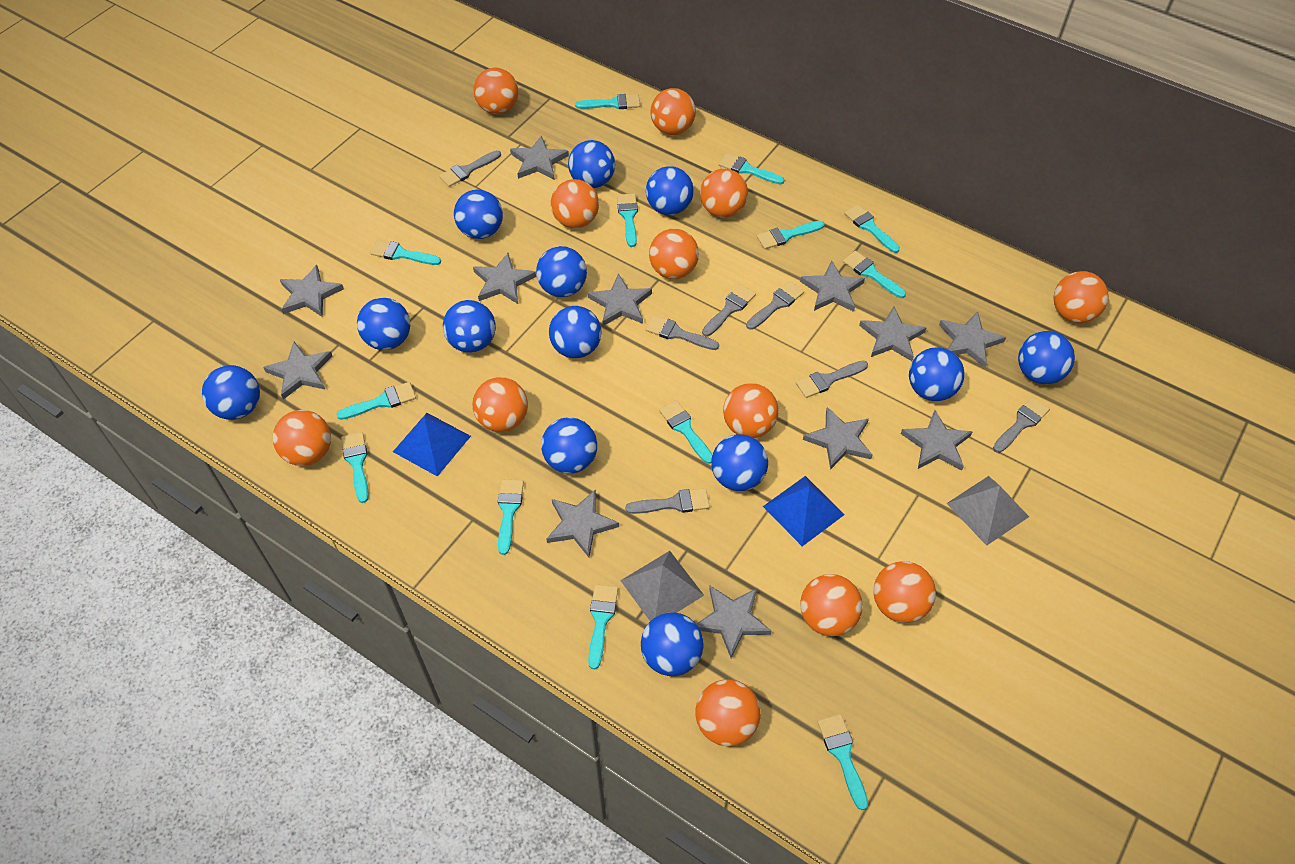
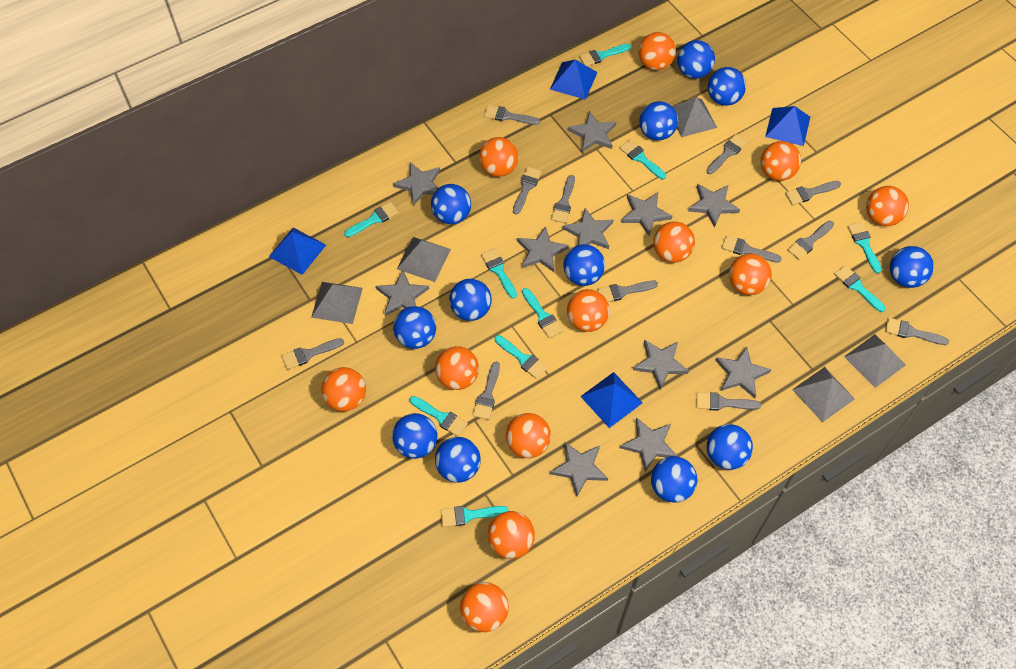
blue ball: [202,365,260,420] [357,298,410,350] [443,300,496,353] [454,189,503,239] [536,246,587,297] [541,417,597,474] [549,306,601,358] [568,140,615,188] [641,612,704,676] [646,166,694,215] [711,434,768,491] [909,347,965,401] [1018,331,1075,384] = 13 -> [392,413,437,459] [393,306,436,349] [431,184,471,224] [435,437,481,483] [449,279,492,321] [563,244,605,286] [639,101,678,141] [651,456,697,503] [677,40,715,78] [707,424,753,470] [708,67,746,106] [890,246,934,288] = 12
blue pyramid: [393,413,471,477] [763,476,845,546] = 2 -> [269,227,326,275] [550,59,598,100] [580,372,643,428] [765,106,810,146] = 4
grey brush: [439,150,501,187] [625,488,710,514] [645,315,719,350] [702,284,756,336] [746,281,804,330] [796,360,868,398] [993,397,1050,453] = 7 -> [282,338,344,370] [472,362,500,420] [484,105,540,125] [513,167,542,215] [551,175,575,223] [597,281,658,302] [697,392,761,411] [707,134,747,174] [722,235,782,263] [785,181,841,205] [787,221,834,260] [885,318,949,345] = 12
grey pyramid: [620,551,704,621] [946,476,1029,546] = 2 -> [311,282,363,324] [397,237,451,282] [672,97,717,137] [792,367,855,422] [844,334,906,388] = 5
grey star: [263,342,333,400] [280,265,344,317] [473,253,536,304] [510,136,569,180] [546,489,619,557] [588,273,652,326] [697,586,772,658] [800,260,865,312] [803,407,872,470] [859,306,927,361] [901,410,973,470] [939,311,1006,368] = 12 -> [376,270,429,316] [393,162,440,206] [517,226,569,272] [550,442,608,496] [562,208,613,249] [568,111,616,152] [620,417,678,472] [621,193,672,236] [633,339,689,389] [688,184,740,228] [715,347,771,398] = 11
turquoise brush: [336,382,416,420] [341,432,369,503] [370,240,441,265] [498,479,524,555] [575,94,640,109] [588,584,618,669] [617,194,638,247] [659,400,712,464] [719,153,784,184] [757,221,825,249] [818,714,868,810] [843,251,906,298] [844,204,900,253] = 13 -> [344,202,399,237] [409,396,468,437] [441,506,509,527] [481,248,517,299] [495,335,548,379] [522,288,563,338] [579,44,631,66] [620,140,666,180] [834,265,886,312] [847,222,882,273] = 10

